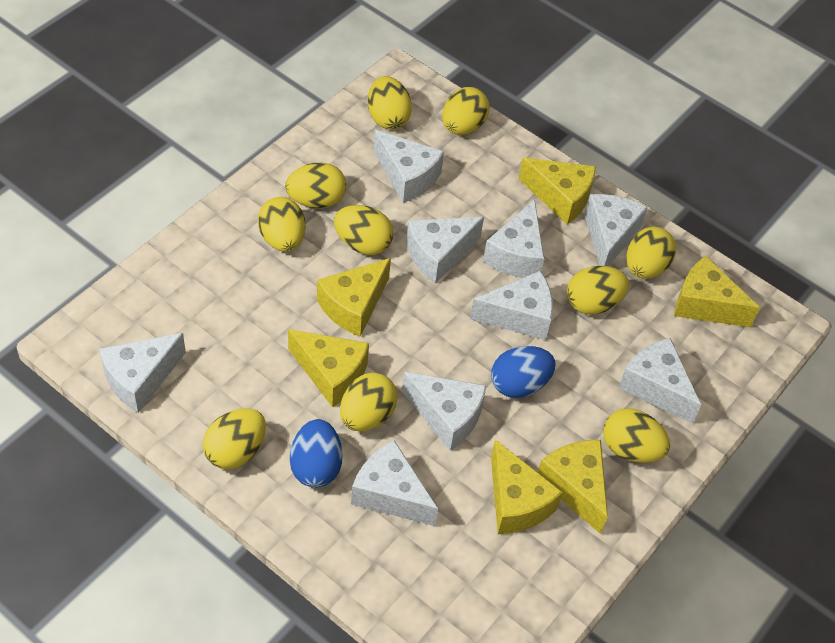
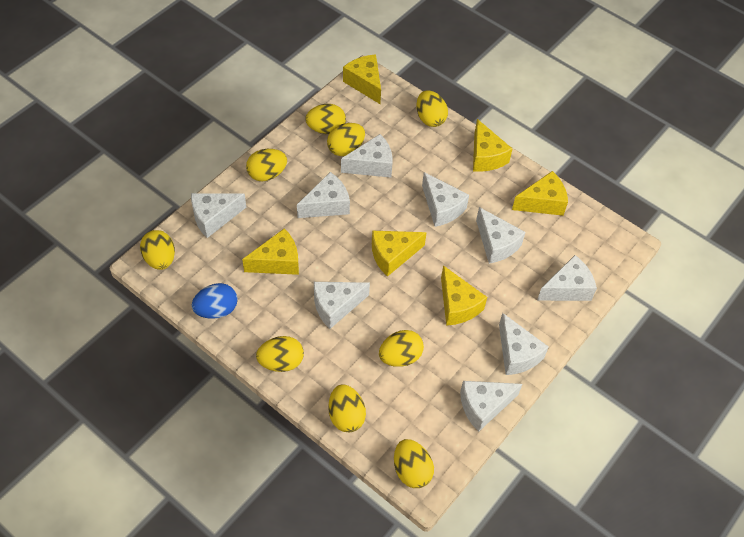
blue egg: [290,419,343,488] [491,346,556,398] = 2 -> [192,283,237,319] = 1
yellow egg: [203,408,266,469] [258,197,305,252] [285,162,346,208] [334,205,393,255] [340,373,398,431] [368,76,412,129] [442,87,489,135] [567,266,629,315] [603,408,670,463] [626,226,676,279] = 10 -> [140,230,175,270] [246,149,287,181] [256,336,304,372] [305,104,346,134] [327,123,365,156] [328,384,366,432] [379,330,424,367] [394,439,434,488] [416,90,448,127] = 9

